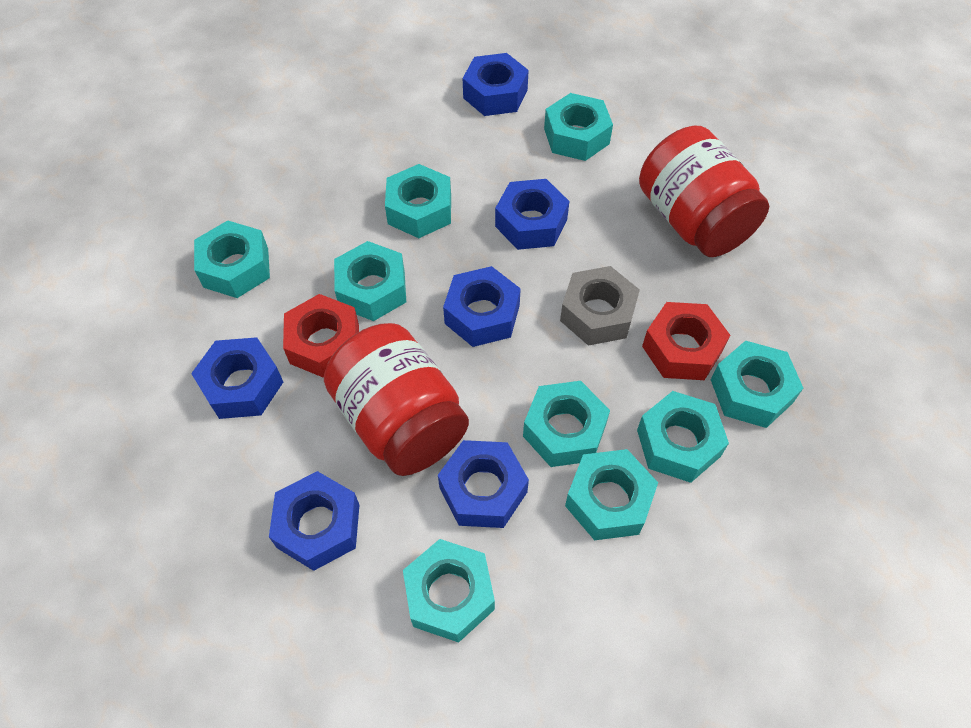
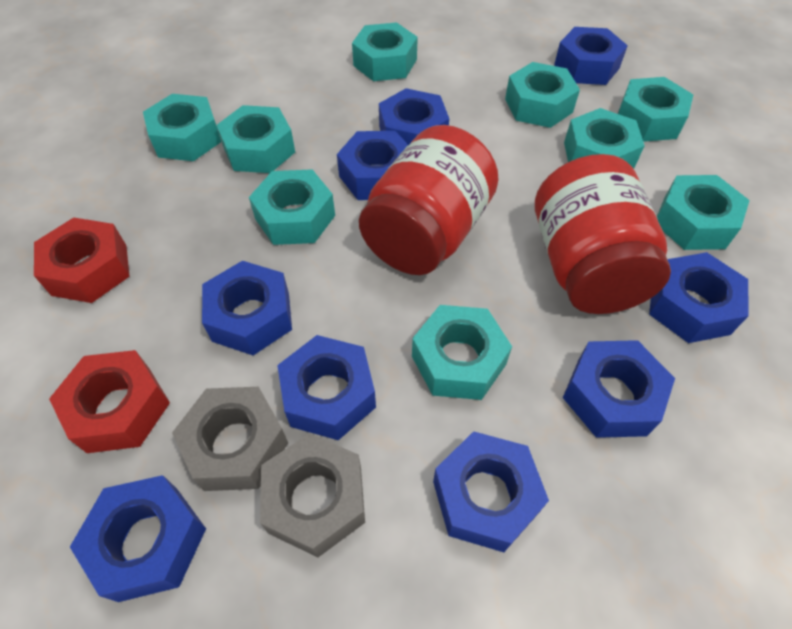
blue nut: [191,337,283,419] [269,471,359,571] [438,440,529,528] [443,266,521,347] [463,53,529,116] [495,179,570,250] = 6 -> [70,475,206,602] [202,261,292,355] [277,335,376,440] [337,131,408,200] [379,88,449,145] [433,431,549,552] [554,27,628,85] [563,340,675,438] [649,252,749,343] = 9
grey nut: [560,266,640,346] = 1 -> [172,387,288,491] [260,433,365,557] = 2

